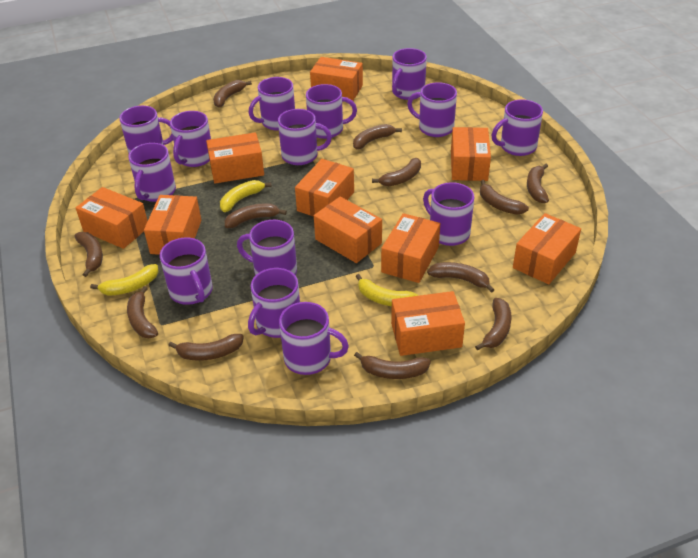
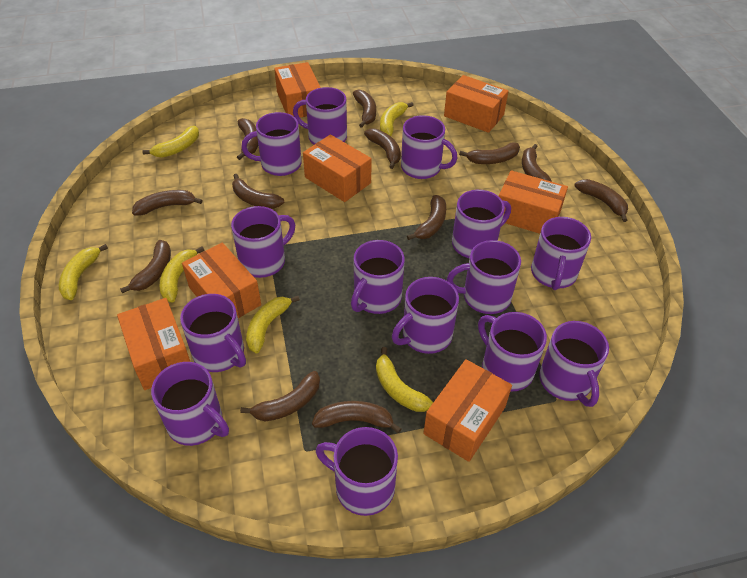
orange box: [76,187,148,249] [144,195,201,255] [206,132,264,183] [295,159,354,217] [310,57,363,101] [314,197,382,263] [381,213,440,283] [391,291,465,356] [451,127,491,181] [513,213,581,284] = 10 -> [117,298,190,390] [182,243,261,318] [274,62,321,118] [303,135,372,202] [423,359,512,462] [444,75,508,133] [499,170,568,234] = 7
yellow banana: [90,264,159,296] [220,180,271,212] [355,274,419,306] = 3 -> [59,244,108,300] [142,126,199,158] [160,247,204,302] [246,296,300,353] [376,347,433,412] [380,102,414,136] = 6

